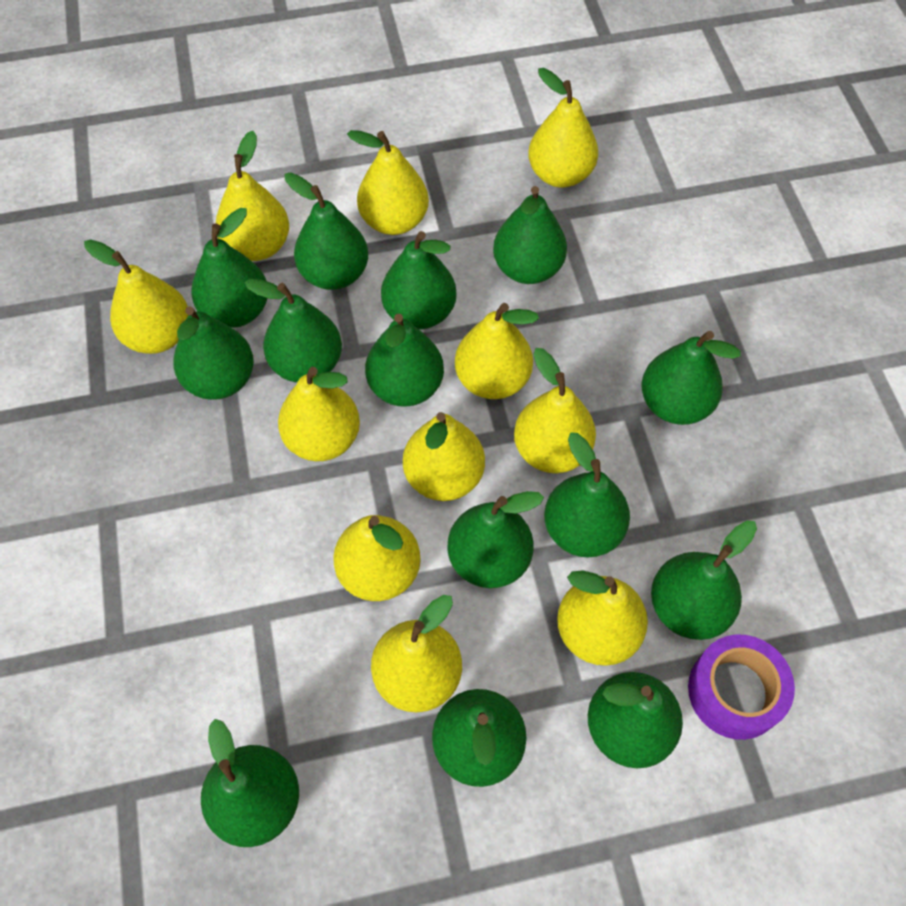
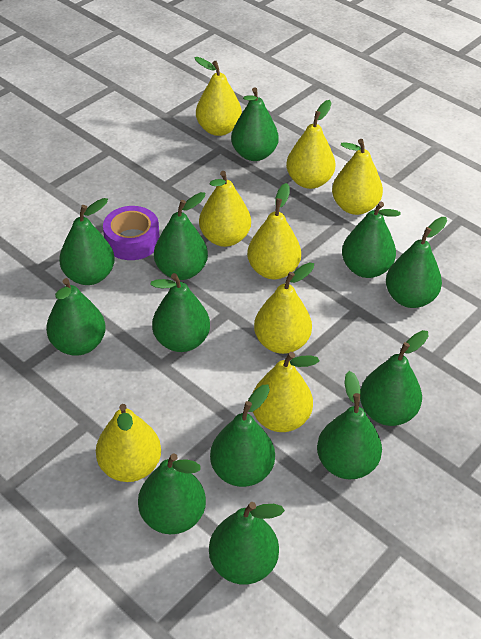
green pear: [173,306,254,400] [191,208,267,328] [201,719,299,847] [244,279,342,382] [284,172,368,290] [365,314,444,407] [381,231,457,329] [432,689,526,787] [447,491,544,588] [493,186,567,284] [544,432,630,557] [588,672,683,768] [642,331,741,425] [651,521,757,640] = 14 -> [46,278,106,356] [59,198,115,285] [138,454,206,534] [150,273,210,352] [154,192,208,280] [209,502,285,585] [210,385,275,487] [231,88,279,161] [317,371,382,479] [342,202,401,278] [360,330,429,426] [386,217,447,308] = 12
yellow pear: [84,239,189,354] [216,131,289,261] [278,367,360,461] [333,515,421,601] [347,130,429,235] [371,595,462,713] [403,412,485,501] [455,303,539,399] [514,348,596,473] [528,68,598,188] [557,570,648,666] = 11 -> [96,404,161,482] [195,57,242,136] [199,171,251,247] [247,183,301,279] [253,352,319,432] [254,262,314,354] [286,100,336,189] [332,139,383,215] = 8

